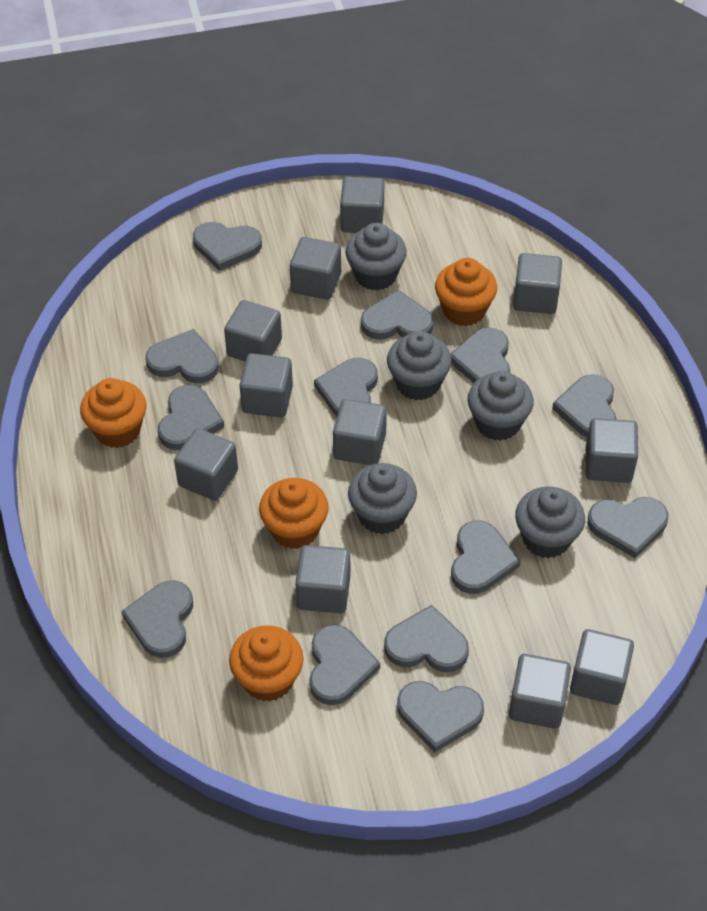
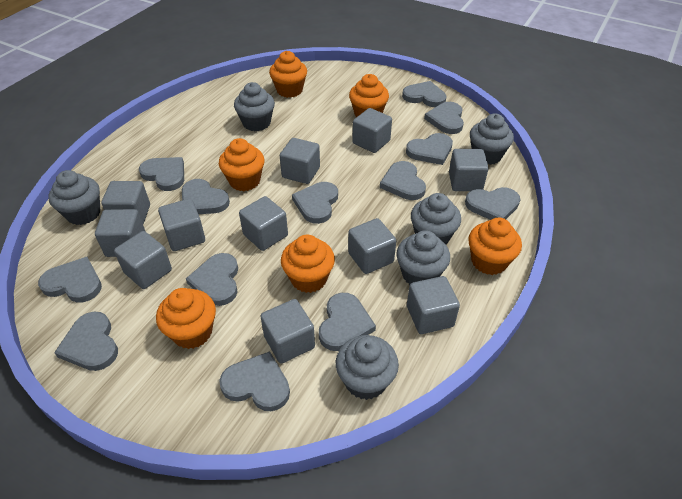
grey cupcake: [345,223,407,291] [348,463,417,534] [387,331,452,400] [468,371,534,441] [515,486,585,558] = 5 -> [48,170,100,225] [234,82,275,131] [336,335,399,400] [396,230,450,285] [411,193,461,245] [470,113,514,165] = 6
orange cupcake: [80,378,147,448] [229,625,304,702] [259,478,329,549] [435,258,497,326] = 4 -> [156,288,216,349] [219,138,265,191] [269,51,307,98] [281,235,335,293] [349,74,389,117] [468,218,522,275] = 6

